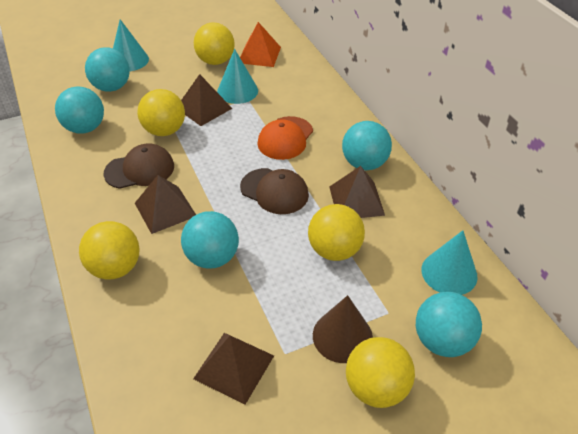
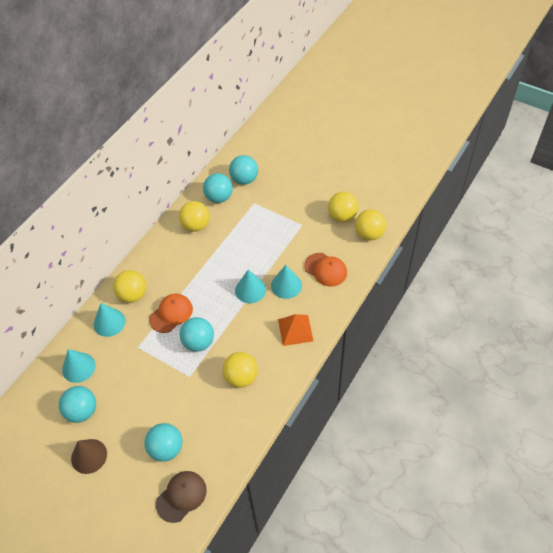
brown cap: [103,143,174,189] [240,168,309,214] = 2 -> [156,471,207,523] = 1
brown pyramid: [135,175,196,234] [181,74,232,126] [193,333,274,405] [329,166,385,218] = 4 -> none = 0
orange cap: [257,116,313,160] = 1 -> [149,294,193,333] [304,253,347,287] = 2
turquoise cone: [113,19,149,71] [217,49,258,104] [422,230,478,295] = 3 -> [62,349,96,383] [94,303,126,337] [235,269,266,303] [271,265,302,299] = 4

